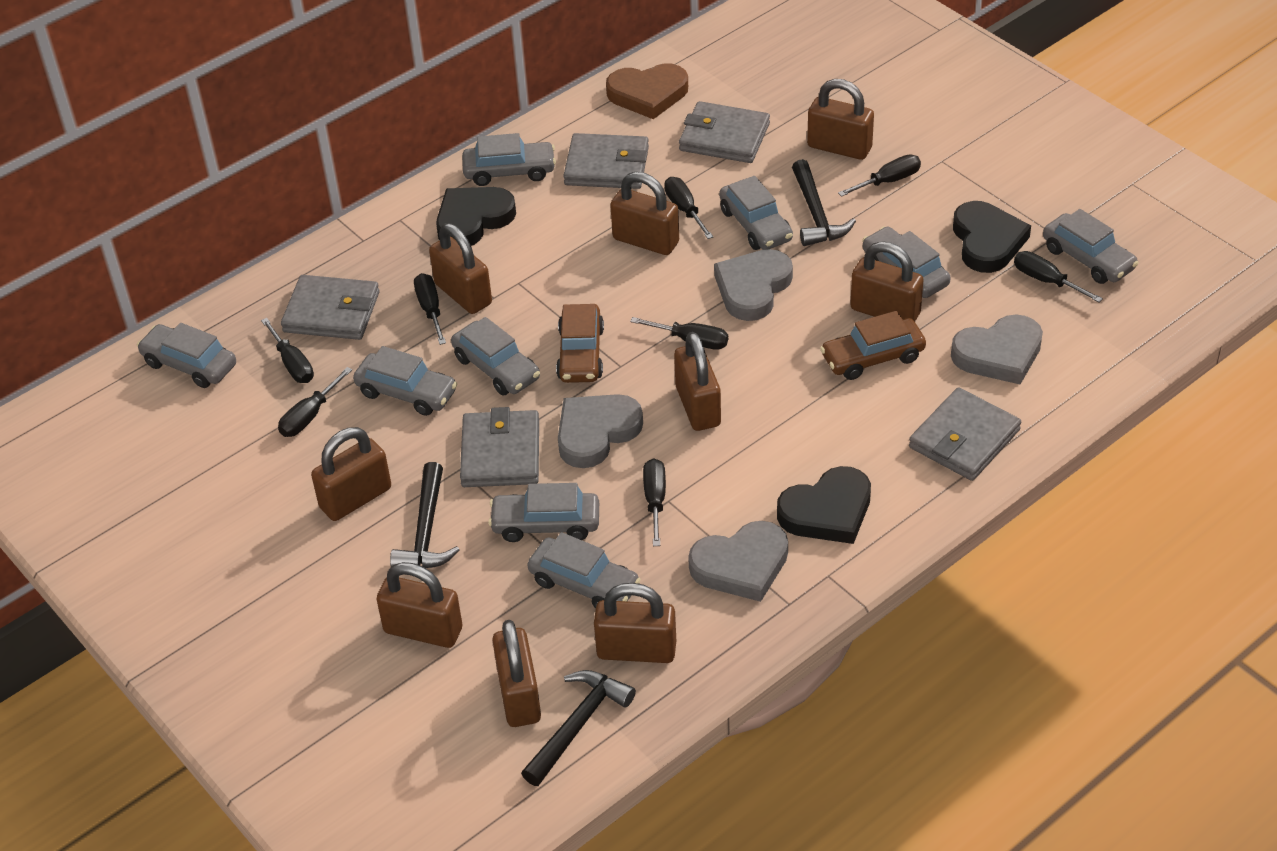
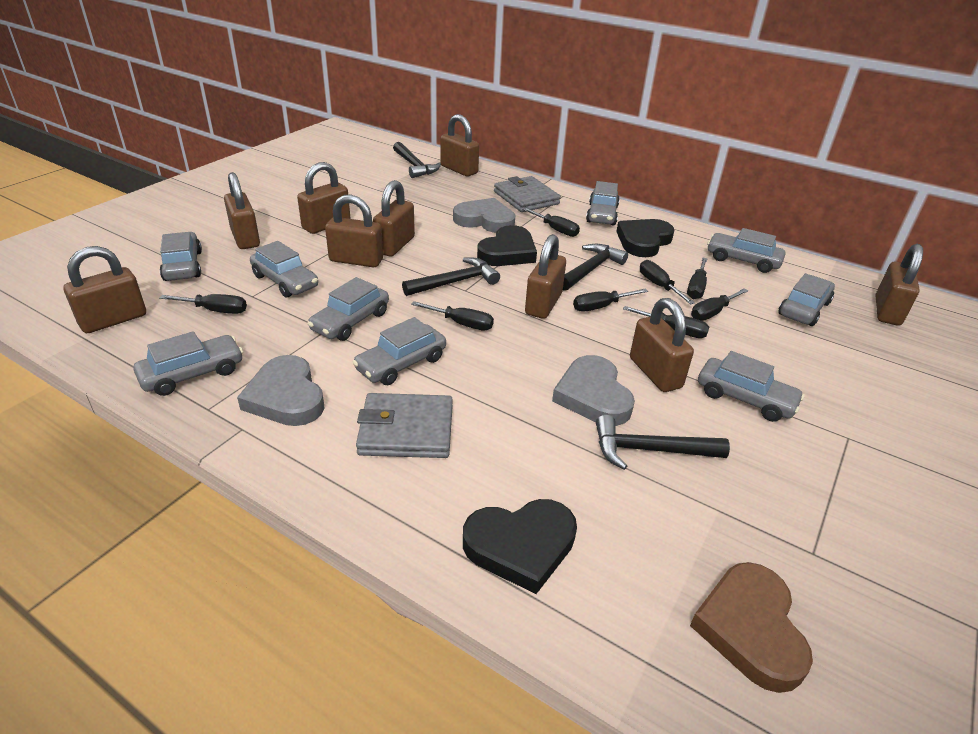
black hammer: [390,462,460,568] [521,670,636,786] [792,159,856,246] = 3 -> [393,142,441,178] [402,257,500,296] [563,244,628,291] [596,415,730,470] = 4
brown car: [556,304,604,383] [820,311,926,380] = 2 -> none = 0
grey heart: [558,394,643,468] [688,521,788,602] [714,249,793,321] [951,314,1043,384] = 4 -> [237,355,325,426] [453,198,515,233] [552,355,635,426] = 3
grey wallet: [281,275,380,340] [460,407,539,487] [563,133,649,189] [679,101,770,163] [909,387,1021,481] = 5 -> [356,393,453,458] [494,176,561,212] = 2

